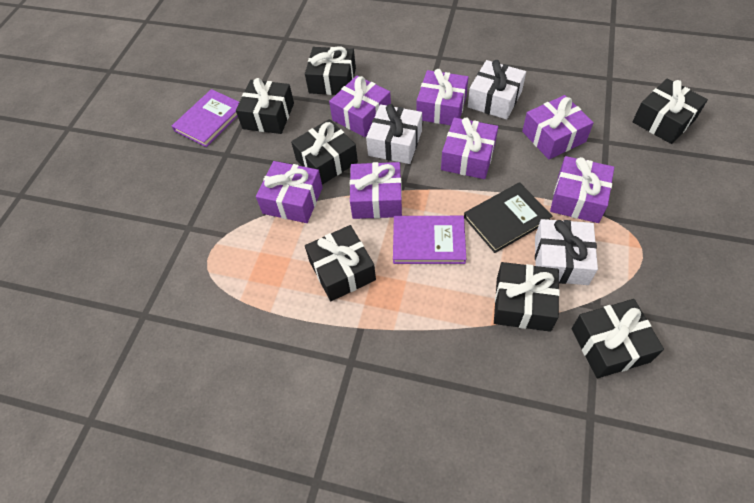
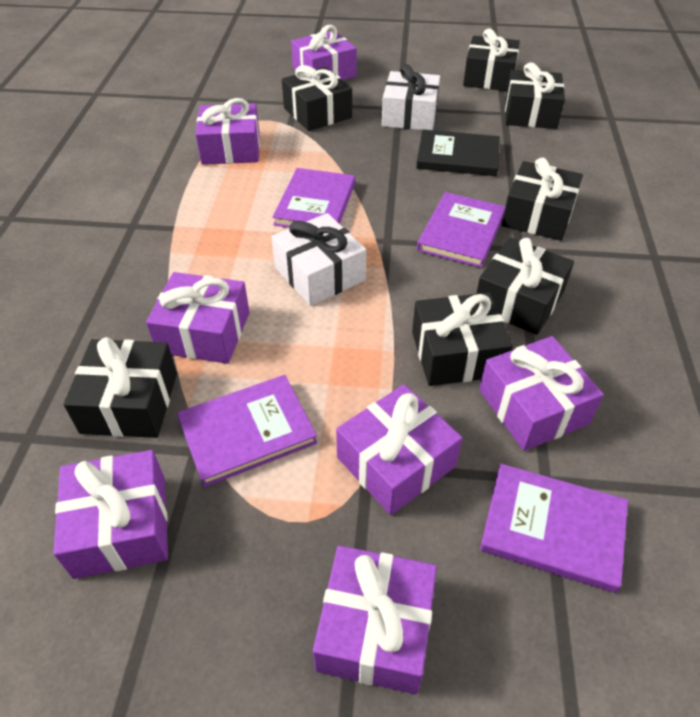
purple book: [172,89,239,147] [393,216,466,264] = 2 -> [177,375,317,487] [273,168,355,228] [417,192,506,268] [480,464,628,593] = 4
white gift: [366,104,422,164] [468,60,526,120] [535,219,598,285] = 3 -> [272,213,366,306] [382,64,440,130] = 2

